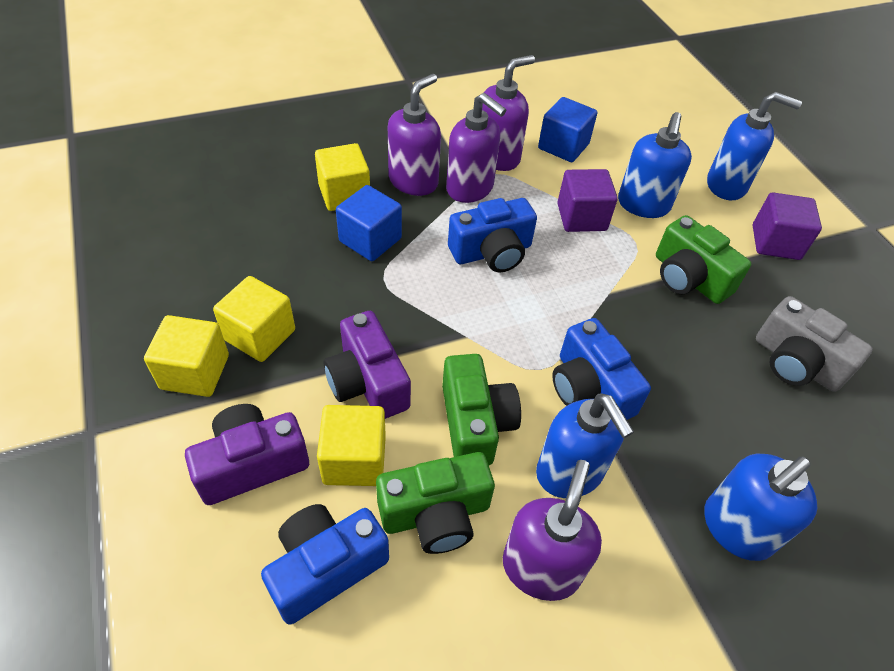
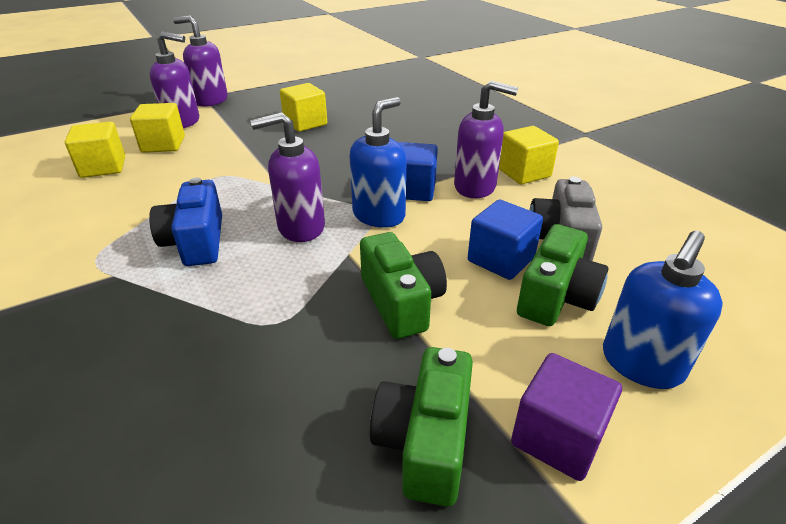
blue camera: [261,504,389,624] [448,198,537,272] [552,318,651,420] = 3 -> [149,177,222,266] = 1
blue soap dispenser: [536,393,634,498] [618,112,692,218] [704,454,817,561] [707,92,802,200] = 4 -> [350,97,406,228] [603,231,723,389] = 2
purple camera: [185,404,309,505] [324,311,411,419] = 2 -> none = 0
purple cube: [557,169,618,232] [753,193,822,260] = 2 -> [511,353,622,481] = 1

